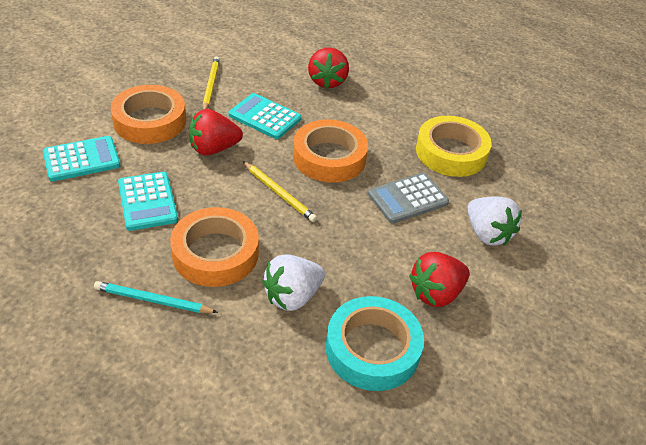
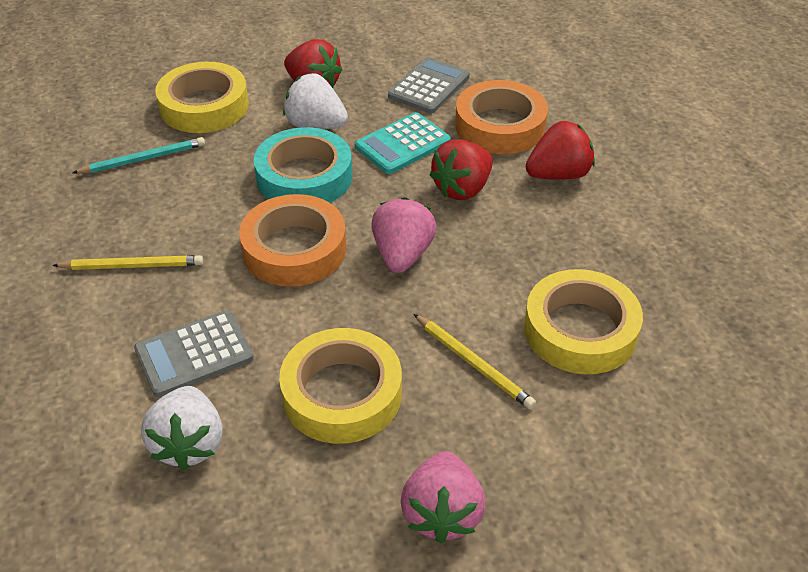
grey calculator: [368,173,449,223] = 1 -> [134,310,254,397] [388,57,470,114] = 2
orange tape: [111,85,186,144] [170,207,259,287] [293,120,368,183] = 3 -> [239,194,346,287] [455,80,548,154] = 2
pink strawberry: none = 0 -> [371,197,437,273] [401,451,486,543] = 2
turquoise calculator: [43,136,121,181] [118,172,178,231] [228,93,301,139] = 3 -> [355,112,451,174] = 1
yellow tape: [416,116,492,177] = 1 -> [155,62,249,133] [279,328,402,444] [524,269,643,374] = 3

